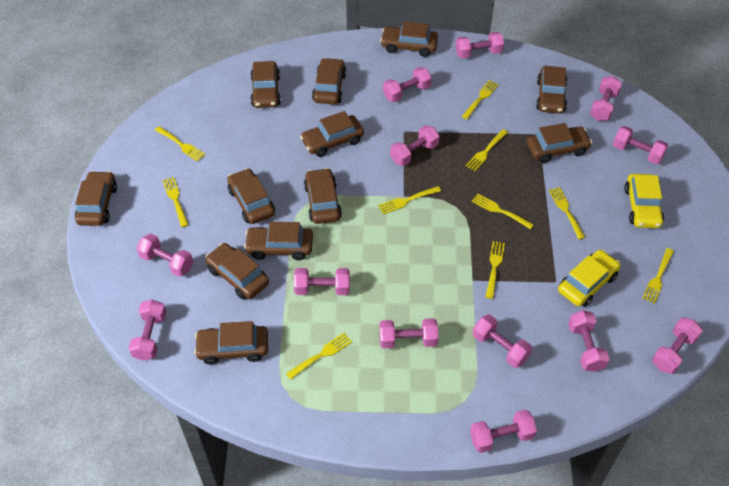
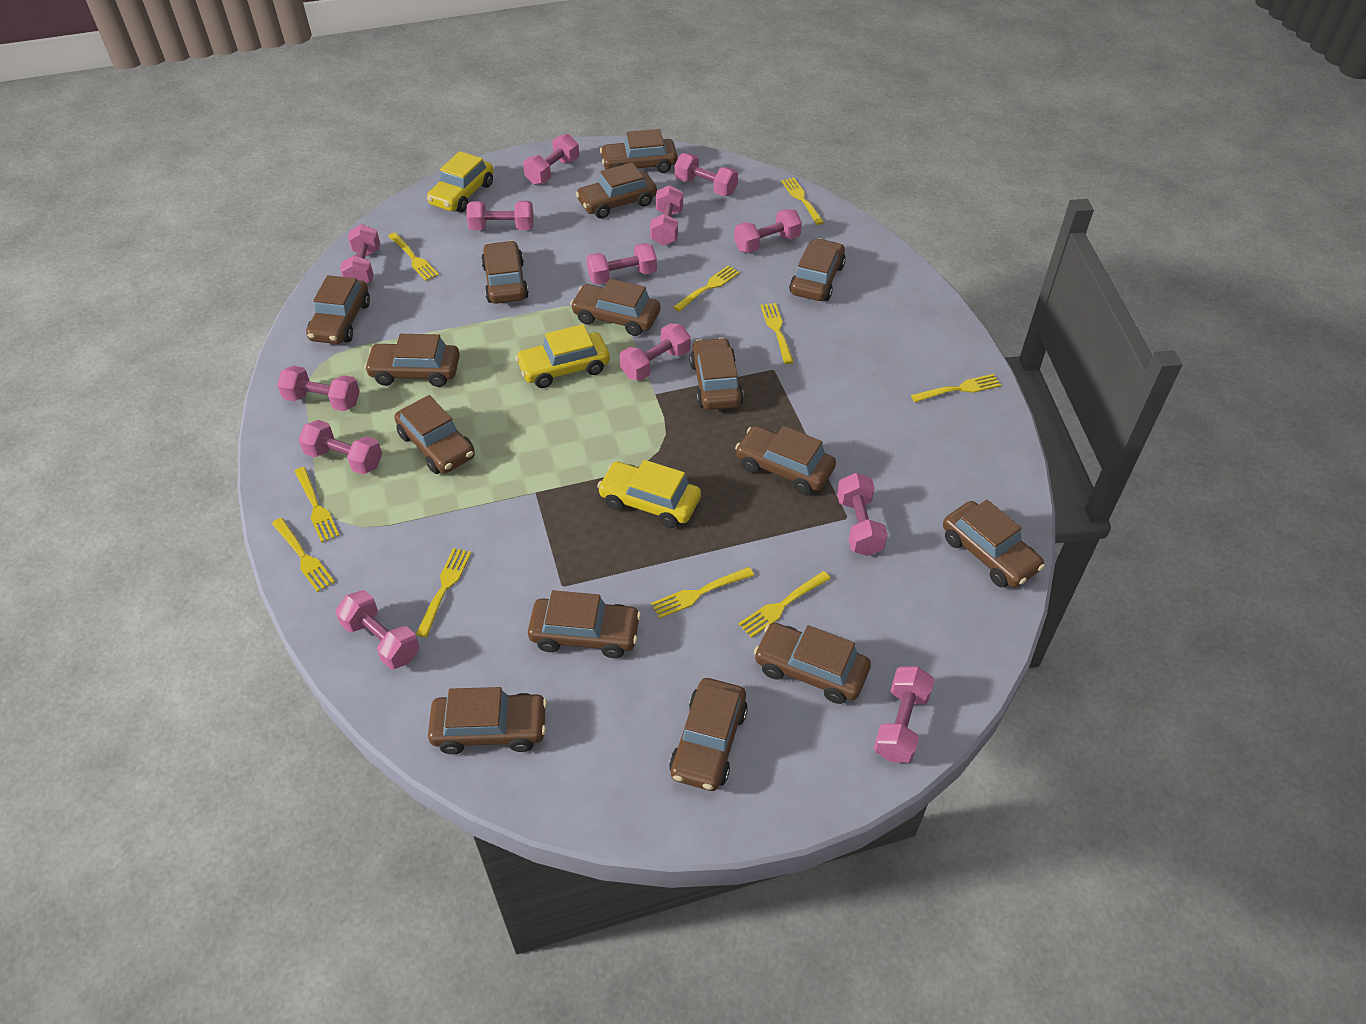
brown car: [75,171,117,226] [194,321,268,365] [205,243,269,300] [227,168,275,224] [244,222,313,260] [251,61,281,108] [300,111,364,157] [304,168,342,224] [312,58,346,104] [380,21,438,57] [527,123,592,163] [536,66,567,114] = 12 -> [306,275,370,344] [364,334,460,387] [394,395,475,474] [428,687,547,754] [481,241,529,304] [528,590,641,658] [570,279,660,336] [576,162,657,219] [600,129,677,173] [669,678,748,791] [690,337,744,410] [735,426,836,494] [754,623,871,704] [789,238,846,301] [943,500,1045,588] = 15
yellow car: [558,250,620,307] [624,174,664,228] = 2 -> [427,151,493,212] [515,324,610,388] [597,460,701,528] = 3

